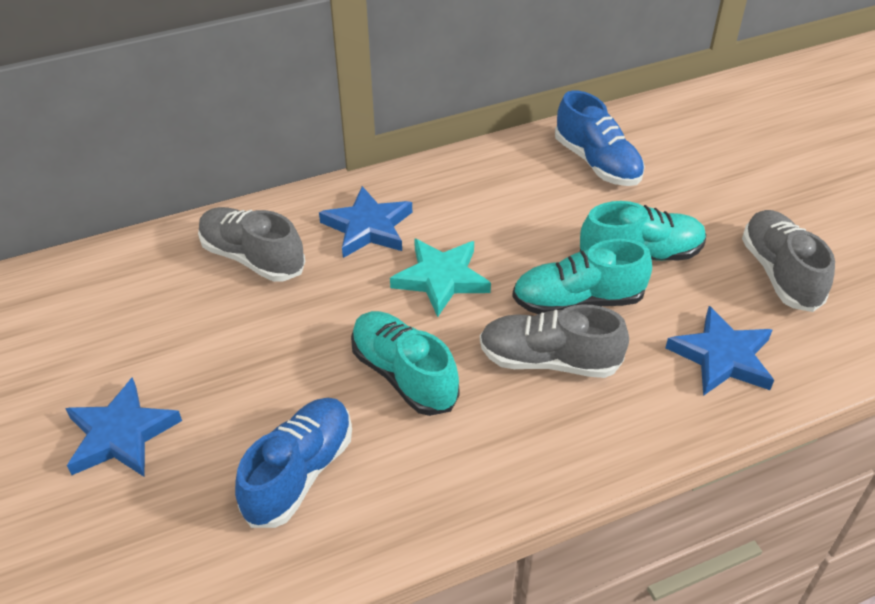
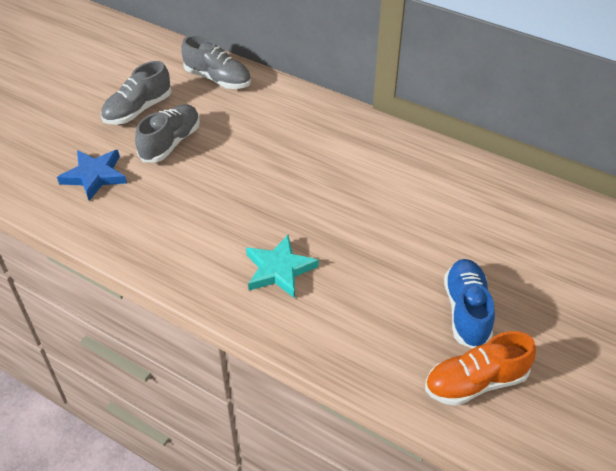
blue shoe: [235,398,352,528] [555,90,645,186] = 2 -> [444,259,495,349] = 1
blue star: [65,377,182,477] [319,186,412,258] [665,306,774,396] = 3 -> [57,150,127,201] = 1
orange shoe: none = 0 -> [425,331,536,406] = 1
turquoise shoe: [351,311,460,416] [512,239,652,314] [580,201,706,261] = 3 -> none = 0

